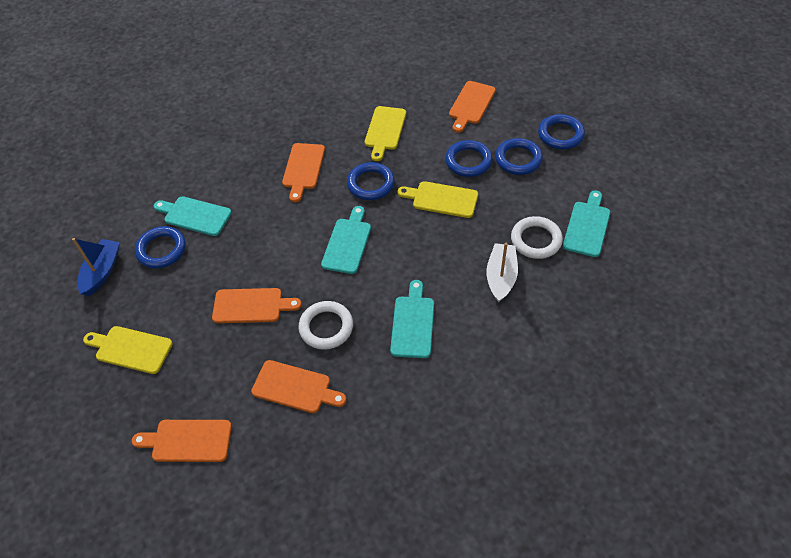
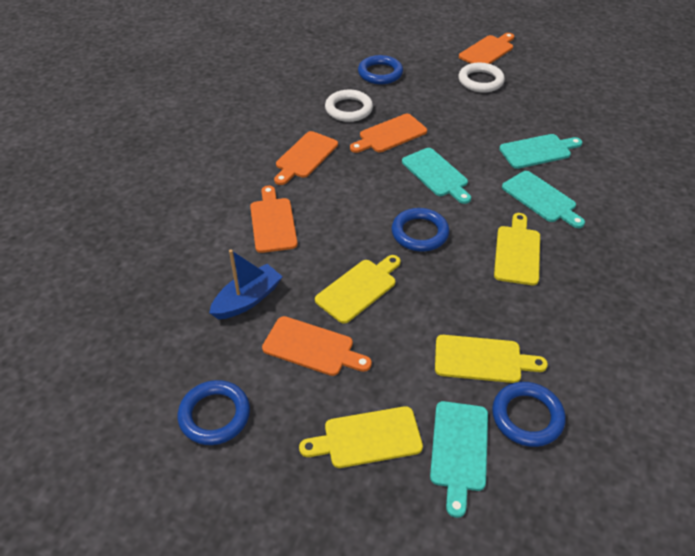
blue ring: [135,226,186,268] [347,162,395,200] [445,140,493,177] [495,138,543,175] [538,114,585,149] = 5 -> [178,380,250,445] [358,55,403,84] [392,208,450,251] [492,382,566,447] = 4
white boat: [486,243,518,303] = 1 -> none = 0
yellow cutting board: [83,326,173,374] [365,106,406,161] [397,181,478,218] = 3 -> [299,406,423,468] [315,255,401,324] [435,335,548,383] [494,213,540,285] = 4

